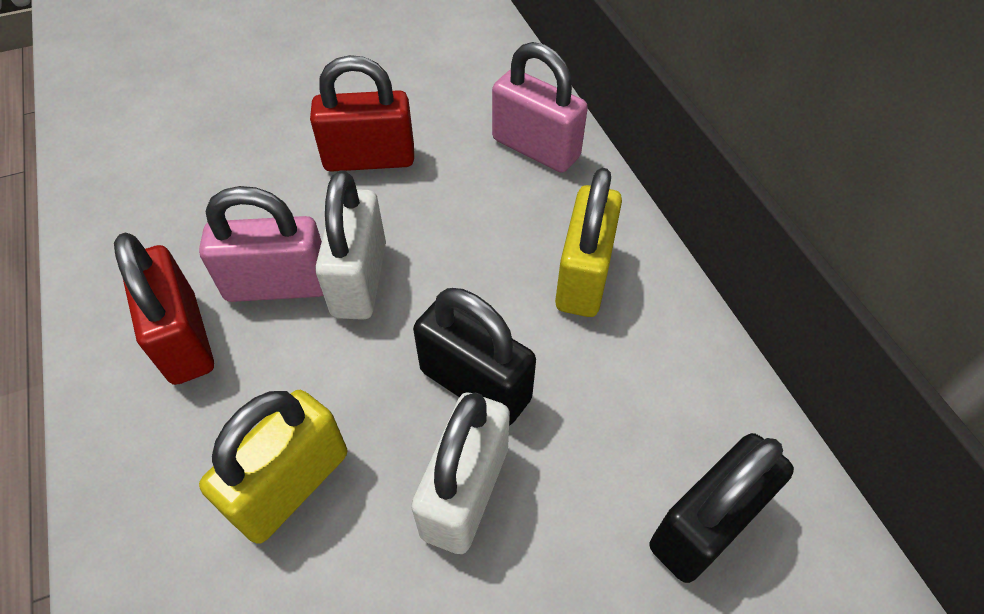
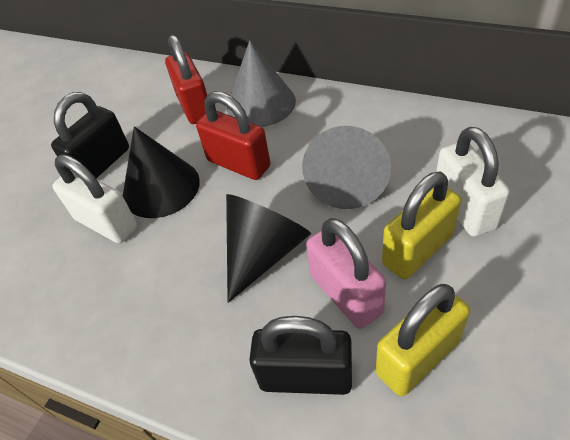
black cone: none = 0 -> [123,126,200,218] [226,194,311,303] = 2
grey cone: none = 0 -> [227,40,296,127] [302,126,391,209] = 2
pink padlock: [199,186,324,302] [492,42,588,173] = 2 -> [306,218,386,329] = 1

